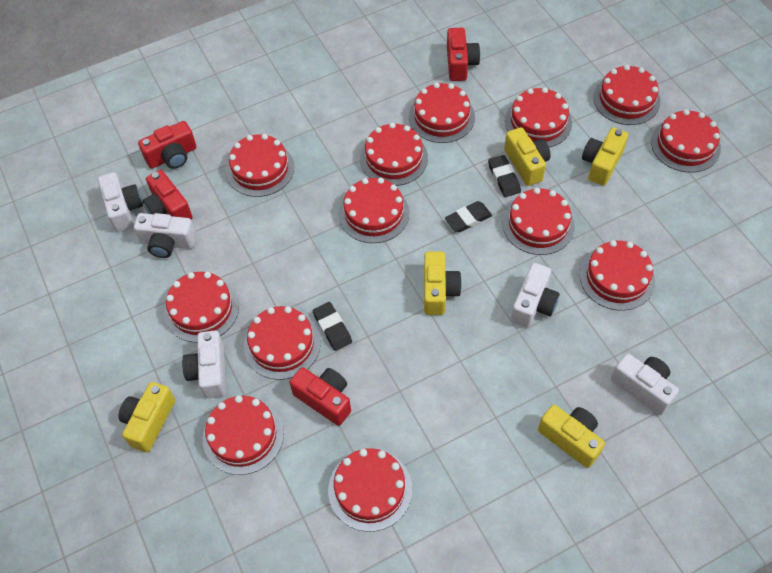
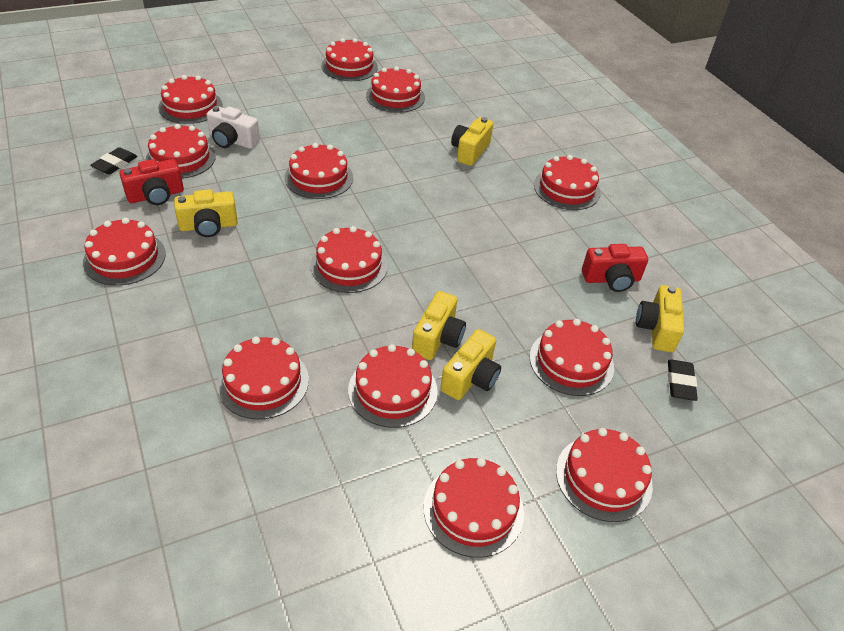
black eraser: [313,302,352,351] [445,201,492,232] [488,155,521,197] = 3 -> [90,147,138,175] [668,360,698,401] = 2
red camera: [138,121,197,169] [142,170,193,219] [289,367,351,426] [447,28,480,81] = 4 -> [119,159,184,205] [582,244,648,292] = 2
white camera: [98,172,143,232] [134,213,196,258] [182,331,226,398] [511,263,560,328] [611,354,679,415] = 5 -> [206,106,260,149] = 1

